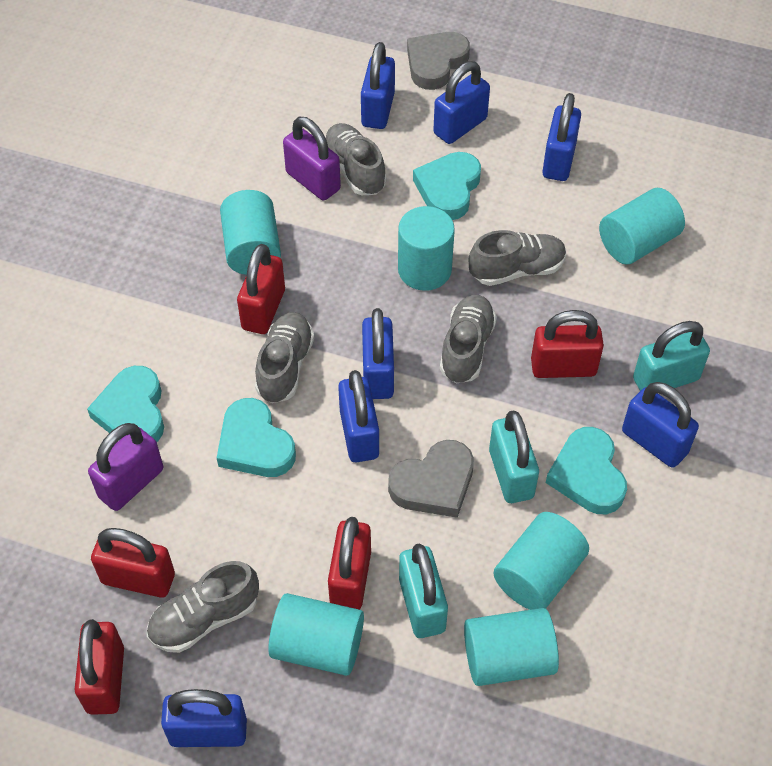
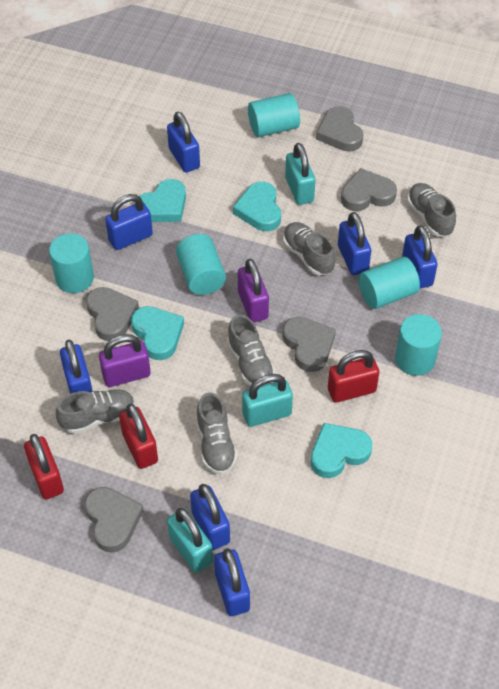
grey heart: [388,440,474,518] [407,32,470,90] = 2 -> [85,487,144,553] [86,287,139,341] [282,317,336,372] [316,106,363,152] [341,168,397,211] = 5
red padlock: [74,619,124,715] [91,528,175,598] [237,244,285,334] [328,517,371,610] [531,310,604,378] = 5 -> [24,434,64,499] [119,404,158,469] [328,350,379,402] = 3
turquoise cylinder: [220,190,281,275] [268,593,364,676] [398,206,455,291] [464,608,559,686] [493,512,589,610] [599,188,685,265] = 6 -> [49,233,94,293] [176,234,226,295] [248,93,300,137] [359,257,420,309] [395,314,442,376] = 5

